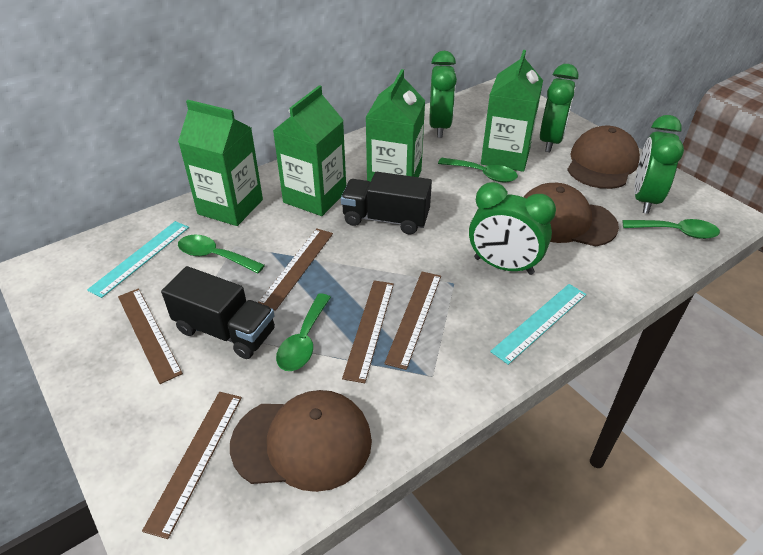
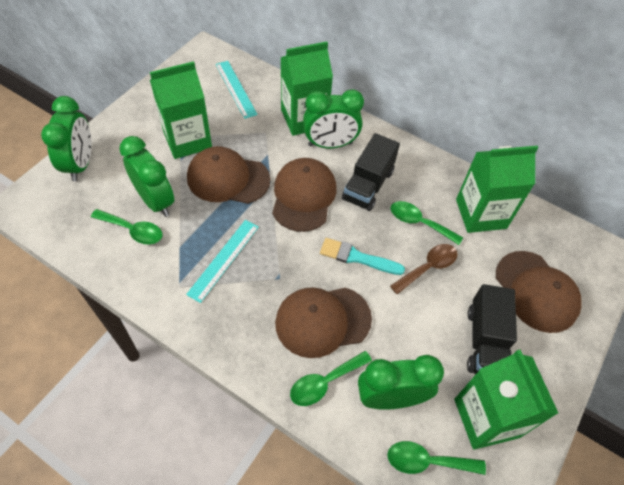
brown cap: [230,390,372,492] [524,183,619,246] [567,126,640,189] = 3 -> [187,146,271,204] [272,158,336,232] [275,287,372,358] [496,251,582,333] = 4
brown ruler: [118,288,183,384] [142,392,242,539] [258,228,333,311] [342,280,394,383] [384,272,441,370] = 5 -> none = 0
brown spoon: none = 0 -> [390,244,458,294] = 1
turquoise brush: none = 0 -> [320,238,405,275] = 1

